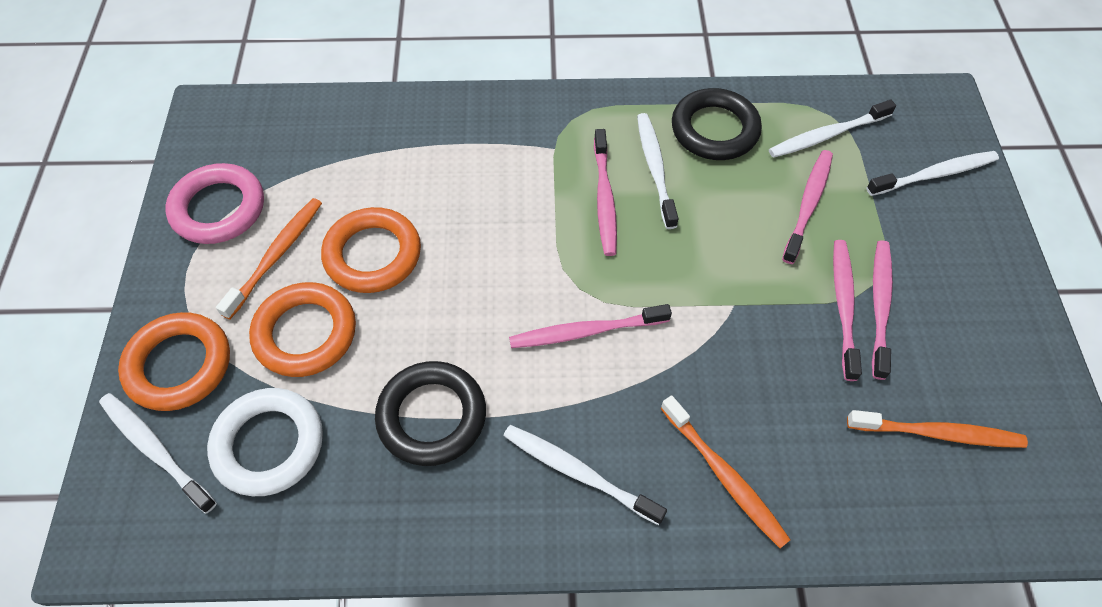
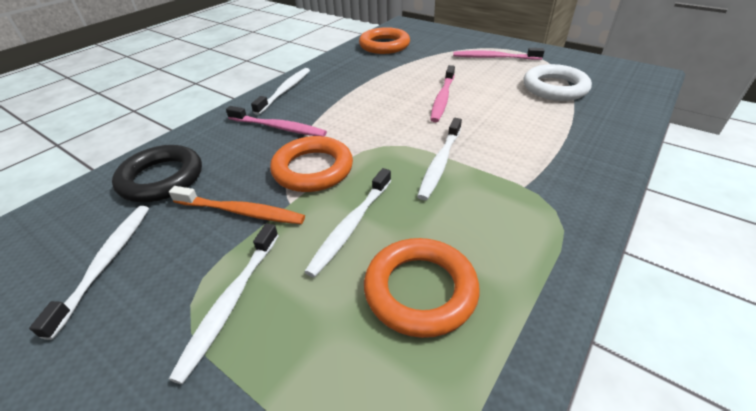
black ring: [375,361,486,466] [672,88,762,160] = 2 -> [112,145,202,202] = 1
orange toothbrush: [216,198,322,319] [660,395,791,548] [847,410,1028,448] = 3 -> [169,186,305,224] = 1
pink ring: [165,163,264,244] = 1 -> none = 0
pink toothbrush: [509,304,672,348] [594,129,617,256] [782,150,833,264] [833,240,862,381] [872,240,893,380] = 5 -> [226,106,327,137] [430,65,455,122] [453,48,545,60] = 3

